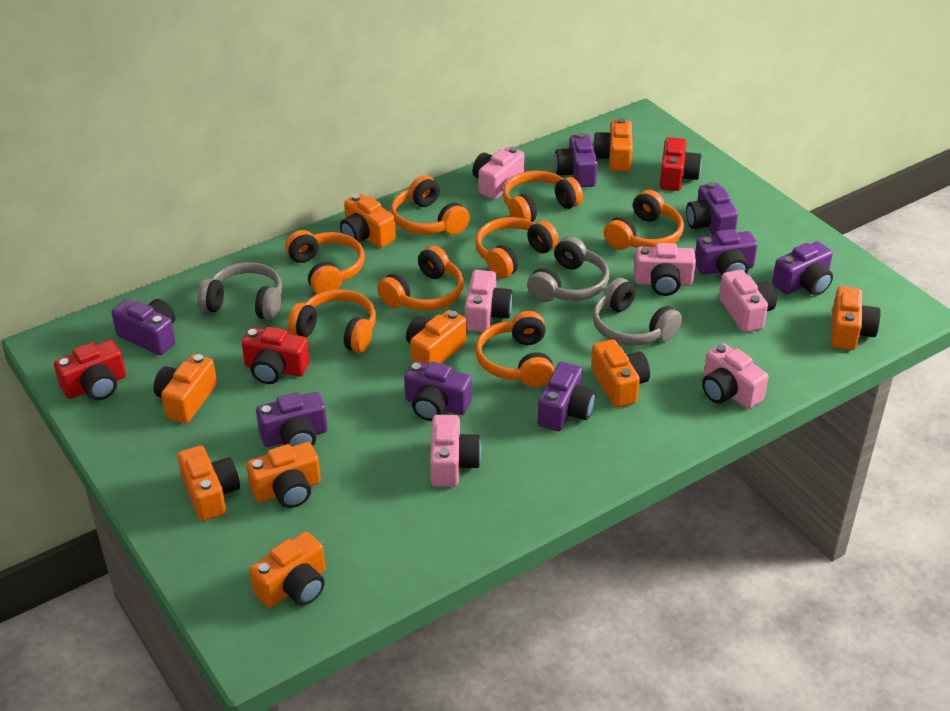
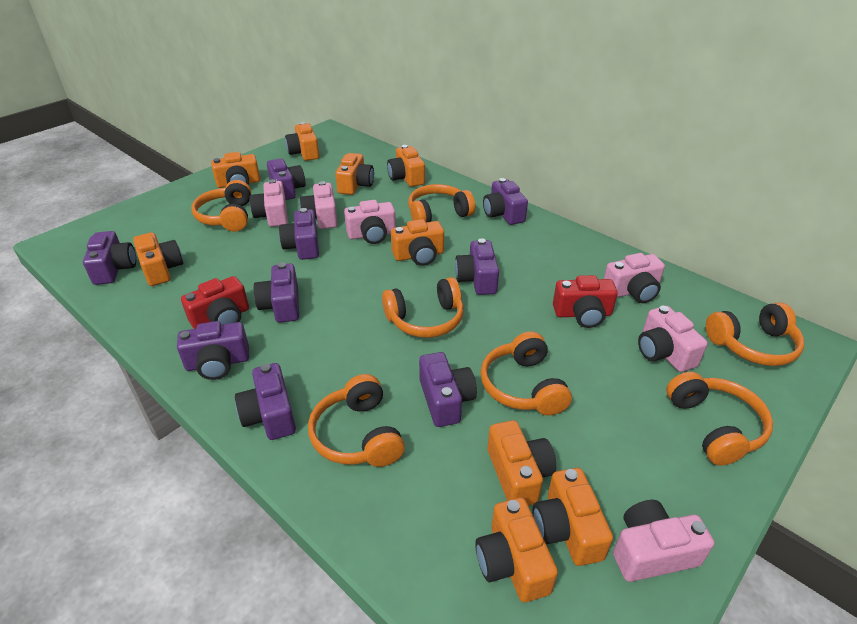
grey headphones: [197,262,283,320] [527,236,609,302] [593,278,682,346] = 3 -> none = 0
orange headphones: [285,230,365,294] [288,289,376,353] [377,246,464,311] [391,175,470,235] [475,217,559,279] [475,311,554,388] [503,171,583,222] [604,190,684,250] = 8 -> [192,180,251,232] [308,374,405,467] [382,277,464,338] [408,184,475,223] [480,332,572,416] [666,372,773,466] [706,302,804,366] = 7
purple camera: [111,299,176,355] [256,392,327,447] [404,361,472,421] [537,362,596,431] [554,133,598,187] [686,182,738,236] [695,229,758,276] [772,241,833,296] = 8 -> [83,231,136,285] [177,321,249,380] [235,363,296,440] [254,262,299,323] [267,158,306,200] [279,208,319,260] [419,352,477,427] [455,238,499,295] [483,178,528,225] = 9
red camera: [54,340,126,400] [242,327,310,384] [660,137,702,191] = 3 -> [181,276,249,329] [553,275,618,328] = 2

